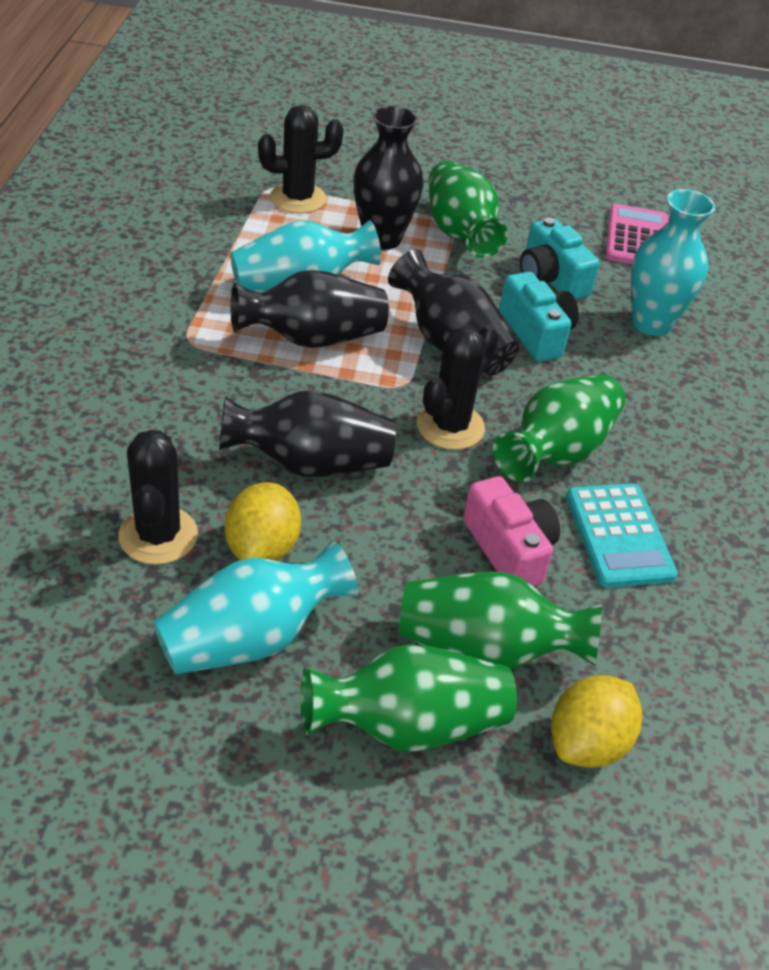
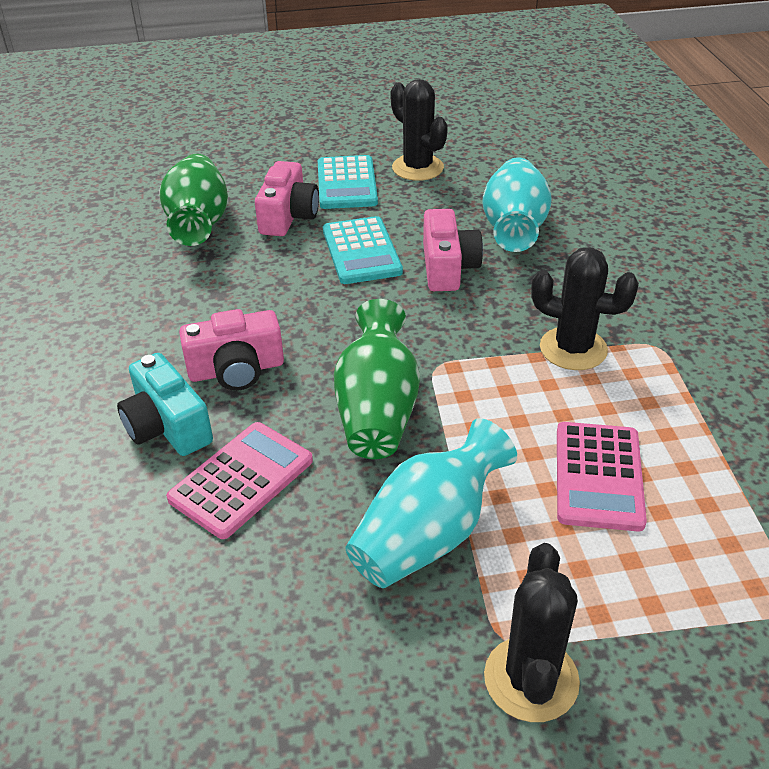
black vase: [219,390,396,477] [230,270,389,348] [353,105,423,250] [388,249,519,376] = 4 -> none = 0
green vase: [300,644,517,752] [399,572,602,670] [429,161,508,258] [493,374,625,482] = 4 -> [159,154,228,246] [334,299,420,459] = 2
pink calculator: [606,204,668,264] = 1 -> [166,422,313,539] [557,422,647,531] = 2
pink camera: [463,476,560,587] = 1 -> [179,309,284,391] [255,161,319,236] [423,209,483,291] = 3
turquoise calculator: [566,483,678,587] = 1 -> [318,155,378,209] [323,216,403,284] = 2
turquoise camera: [499,272,579,361] [520,217,600,300] = 2 -> [117,353,213,456] = 1
turquoise vase: [153,540,358,674] [230,220,381,292] [631,189,715,336] = 3 -> [346,418,517,588] [482,157,552,252] = 2
yellow lemon: [225,482,301,561] [551,675,642,768] = 2 -> none = 0

